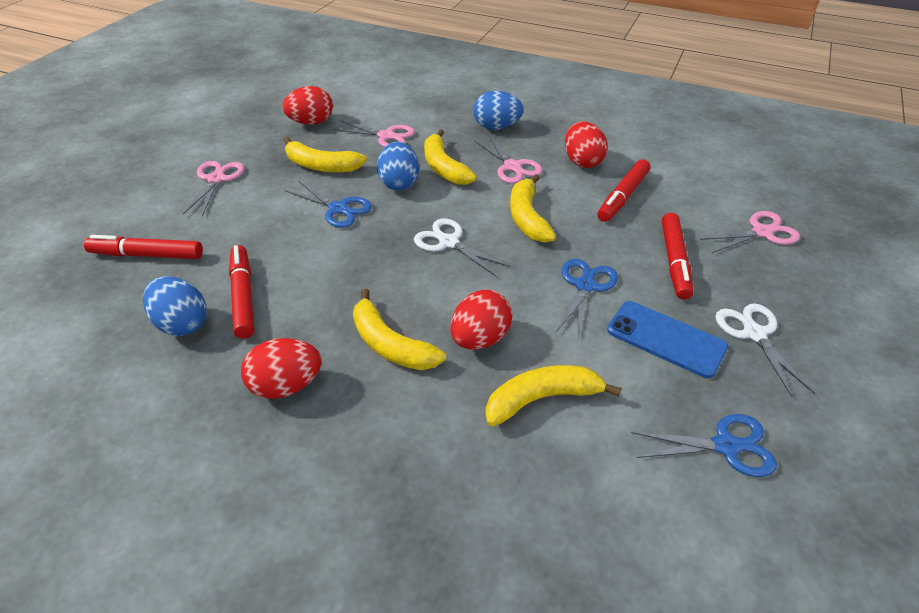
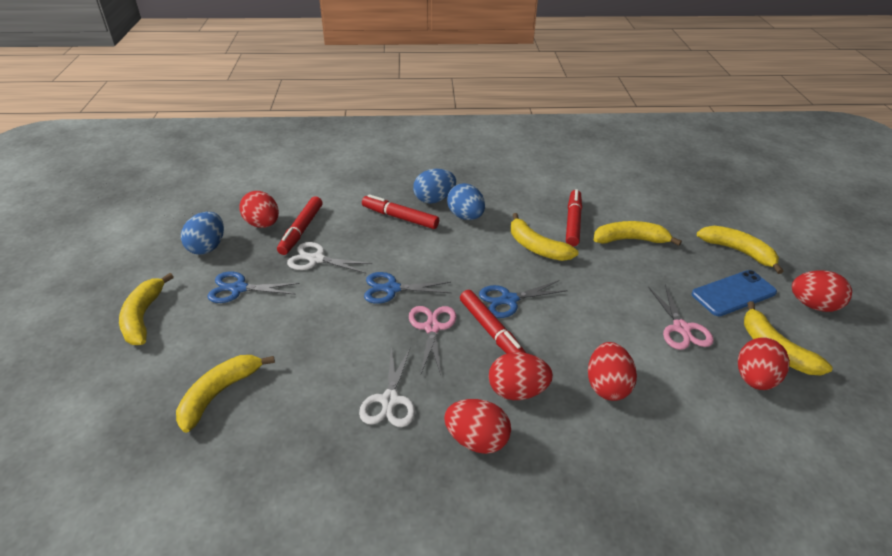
pink scissors: [183,161,244,217] [332,120,415,147] [474,136,543,184] [700,211,800,253] = 4 -> [409,306,457,375] [648,285,714,350] = 2
red egg: [241,338,322,399] [282,86,333,125] [450,290,513,350] [565,121,608,168] = 4 -> [239,191,279,228] [444,399,511,454] [489,352,553,400] [588,342,637,401] [738,337,790,390] [792,270,852,312] = 6
yellow banana: [284,137,367,173] [353,289,446,370] [424,129,477,185] [486,365,622,427] [510,174,556,243] = 5 -> [119,273,174,345] [176,355,275,433] [511,213,578,261] [594,221,682,246] [697,226,783,274] [744,301,833,376] = 6

